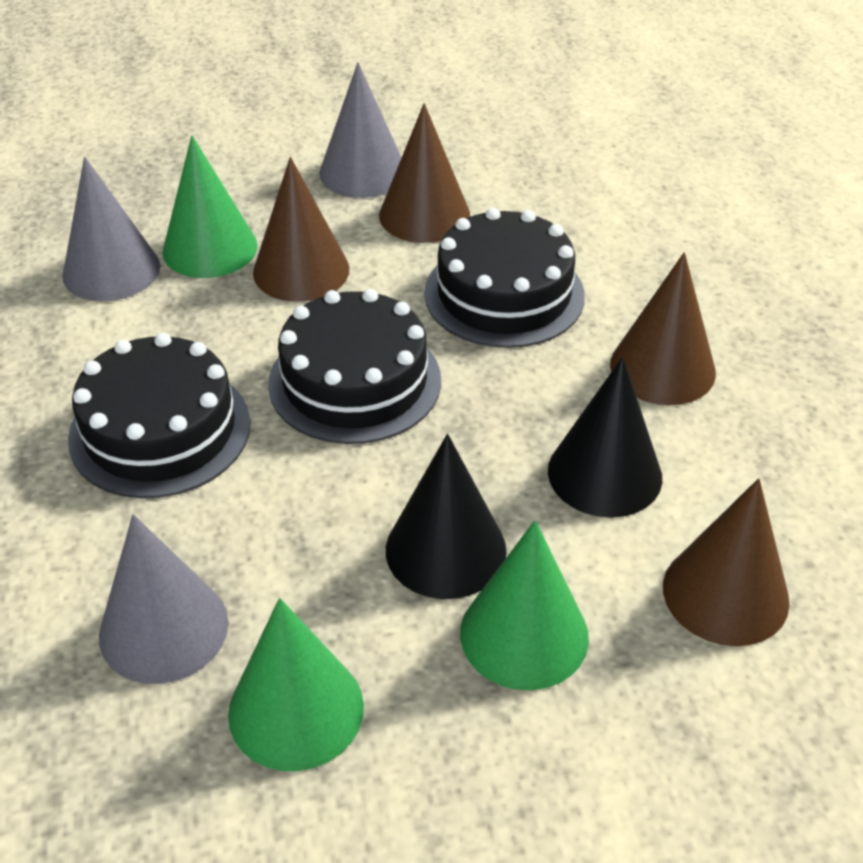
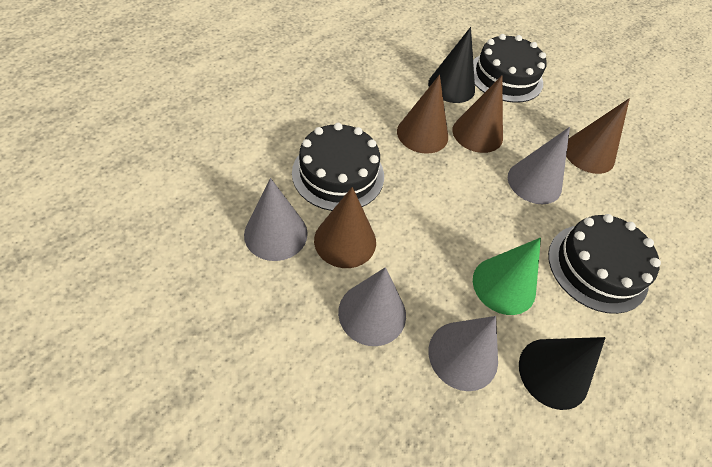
green cone: [162,135,258,278] [228,598,364,771] [460,520,589,690] = 3 -> [473,238,541,315] = 1
grey cone: [62,157,160,301] [99,514,229,684] [319,62,402,198] = 3 -> [244,178,308,261] [338,267,406,346] [429,316,498,391] [508,127,570,204] = 4

